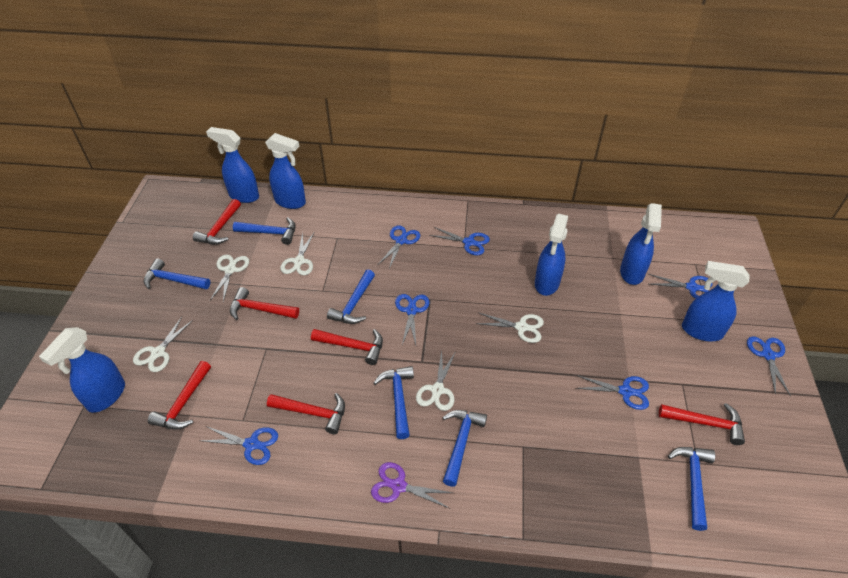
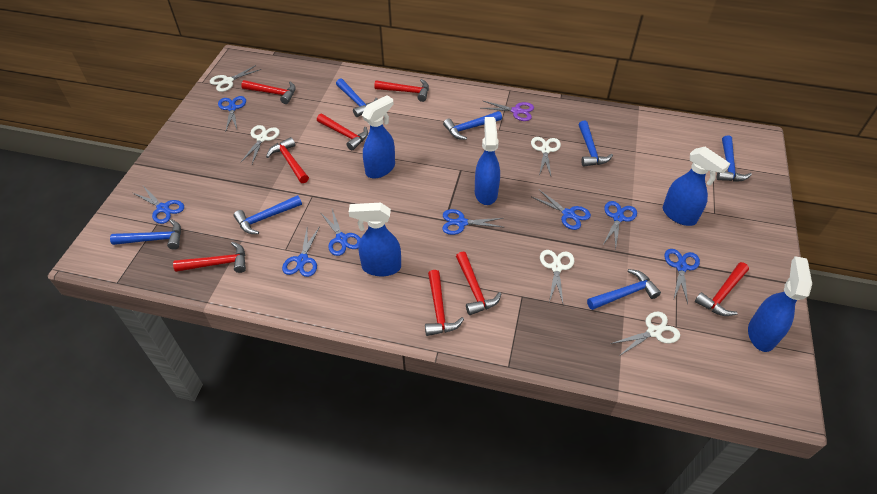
blue hammer: [143,258,210,289] [233,217,296,245] [327,270,375,324] [374,366,414,439] [443,410,487,487] [668,447,715,531] = 6 -> [110,219,181,250] [234,195,302,234] [336,78,378,117] [443,111,502,140] [578,121,613,167] [587,269,661,310] [717,135,752,182] = 7
blue scissors: [200,426,278,465] [379,225,420,269] [395,294,429,345] [429,227,490,255] [575,375,649,410] [649,274,713,299] [747,336,791,396] = 7 -> [133,186,184,224] [218,96,246,132] [282,226,320,277] [320,209,361,256] [442,209,505,235] [532,190,591,230] [603,201,637,249] [664,249,700,304] = 8
blue spray bottle: [39,327,125,413] [206,127,259,203] [265,133,306,209] [535,214,568,296] [620,203,662,285] [682,261,750,341] = 6 -> [349,203,401,276] [362,95,395,178] [475,117,500,205] [663,147,731,226] [748,256,812,352] = 5
red hammer: [148,361,211,430] [193,199,241,245] [230,287,299,320] [267,393,345,434] [311,329,383,365] [659,403,745,445] = 6 -> [173,242,246,273] [241,80,296,104] [266,137,309,183] [317,114,368,150] [374,79,429,102] [425,270,464,336] [456,252,501,315] [695,262,749,316] = 8

